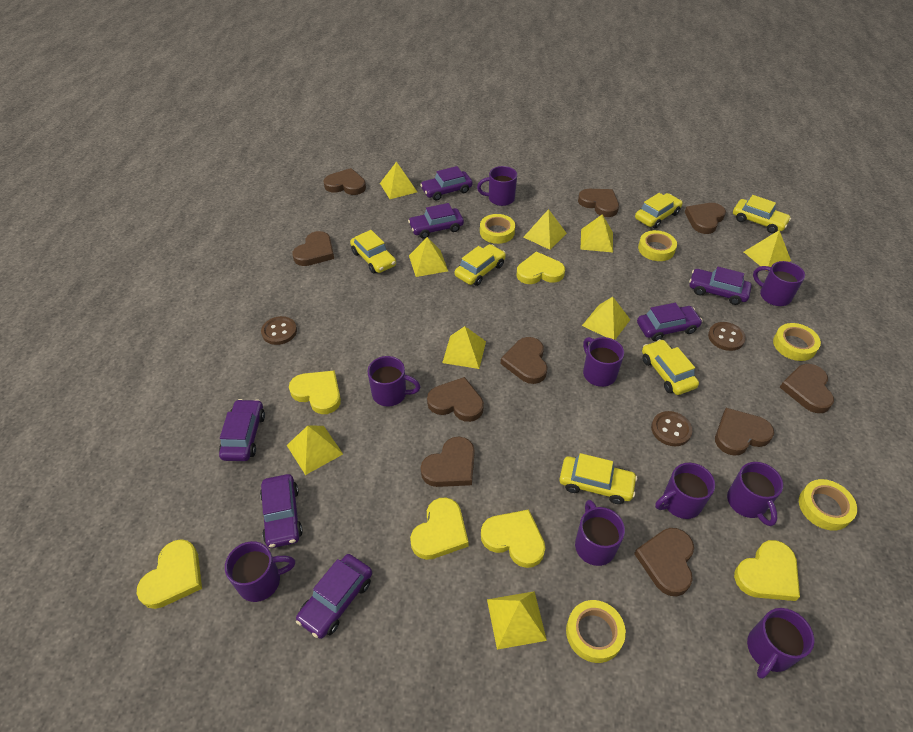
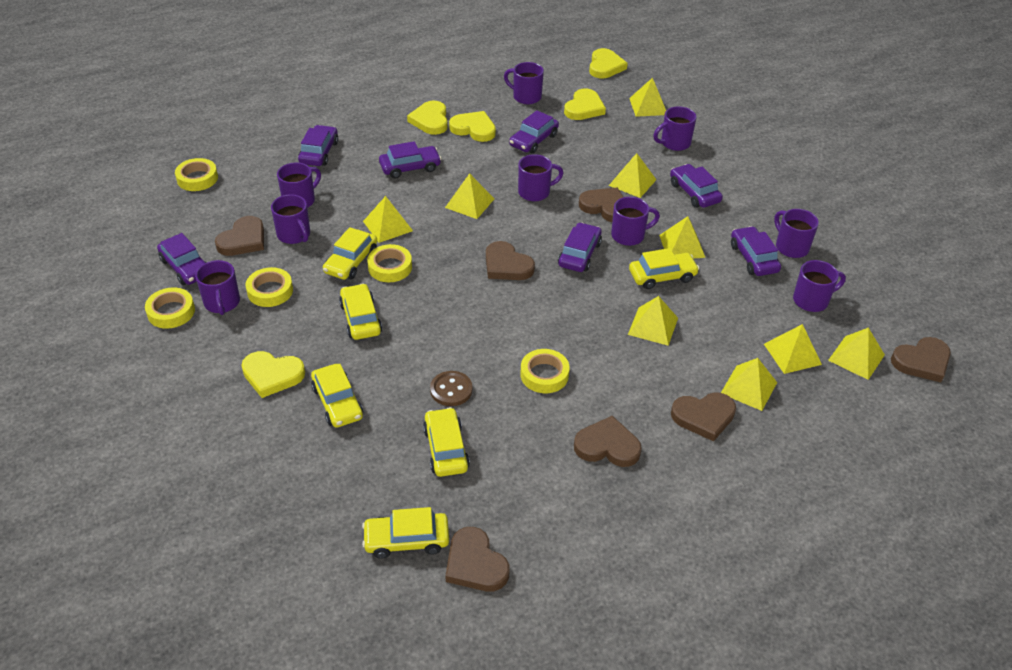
brown button: [261,316,297,345] [651,411,693,446] [708,322,746,351] = 3 -> [430,371,473,406] = 1
brown heart: [292,231,334,266] [323,168,366,195] [421,437,475,487] [427,377,484,422] [500,337,547,384] [578,189,619,217] [634,528,694,596] [685,203,726,234] [715,408,774,456] [780,364,834,413] = 10 -> [215,216,264,256] [445,527,509,592] [486,241,535,280] [574,416,642,467] [579,188,623,222] [671,392,736,441] [891,337,951,382] = 7
yellow heart: [137,539,202,609] [289,370,341,414] [410,497,469,560] [481,509,545,568] [516,252,565,284] [734,540,800,601] = 6 -> [241,351,305,398] [407,101,448,135] [449,111,496,142] [564,88,606,120] [589,48,628,78] = 5

